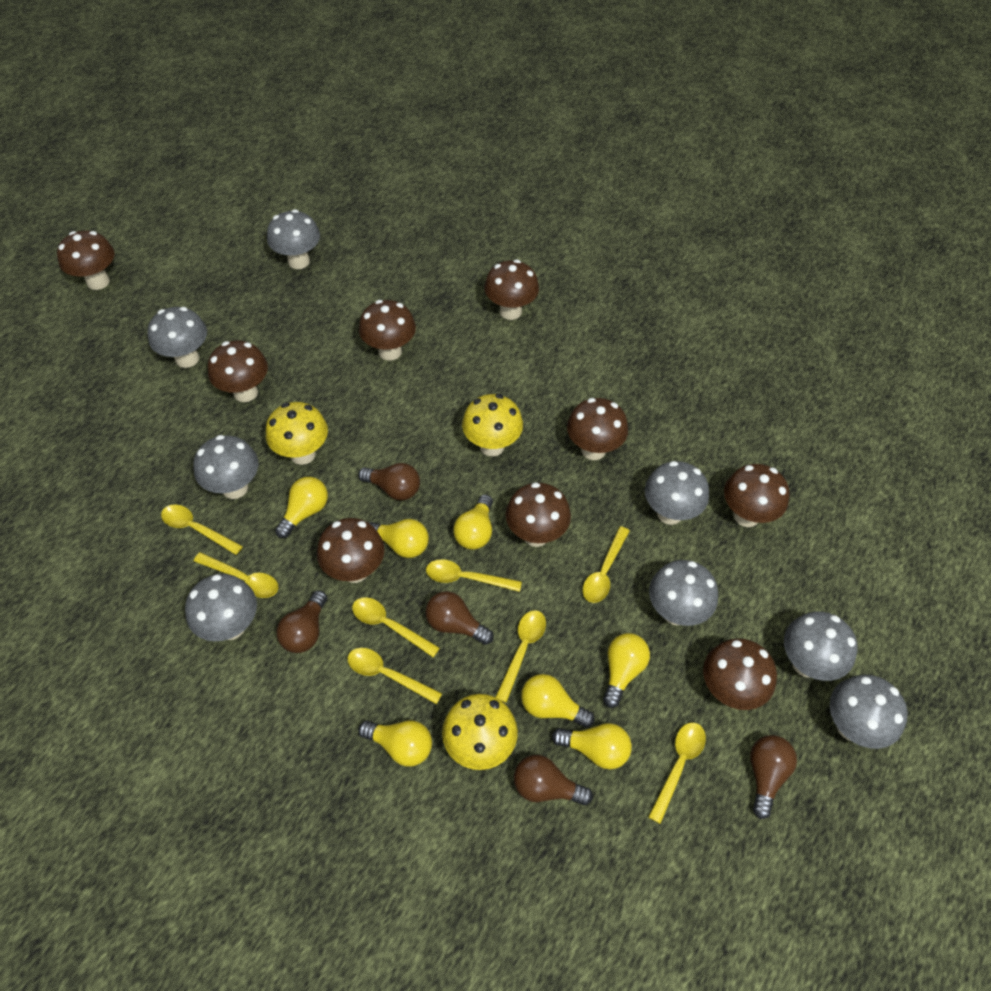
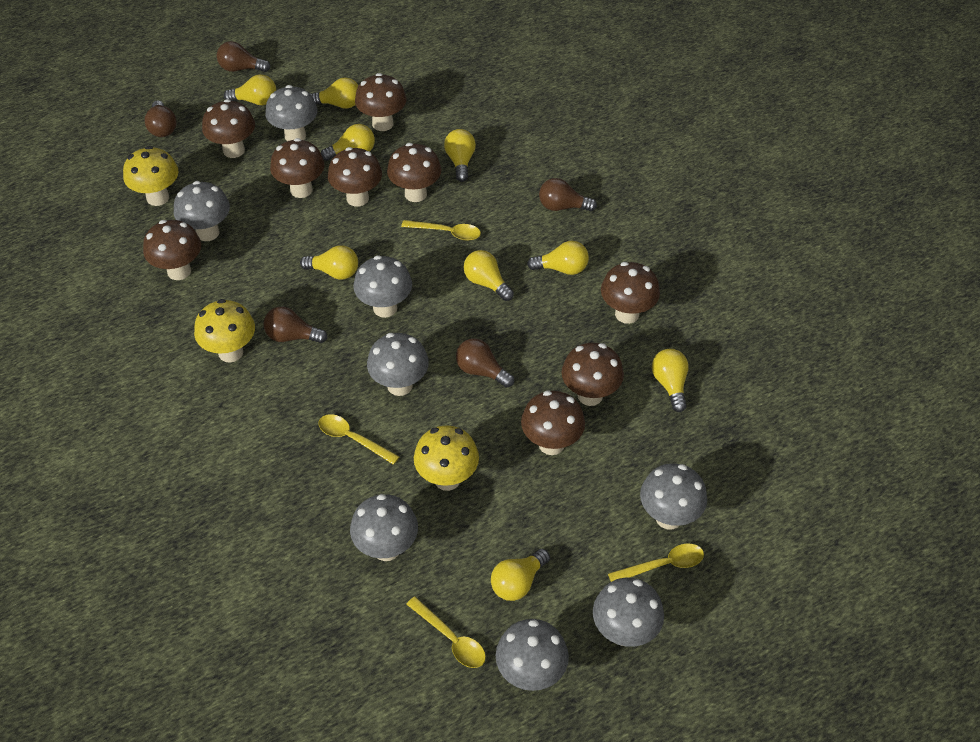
yellow light bulb: [275,477,328,538] [358,720,432,767] [369,519,429,558] [453,494,493,550] [521,674,595,728] [552,723,632,769] [603,633,650,708] = 7 -> [224,74,276,105] [300,245,358,280] [311,77,359,109] [321,124,375,161] [444,129,476,182] [464,250,514,301] [491,549,550,601] [527,241,589,275] [652,349,689,412] = 9
yellow spoon: [161,504,243,555] [194,552,278,598] [348,648,442,704] [352,597,440,657] [426,559,522,592] [496,610,546,703] [583,526,630,603] [648,722,706,824] = 8 -> [318,414,400,465] [401,220,481,241] [406,596,486,668] [608,543,704,582] = 4

